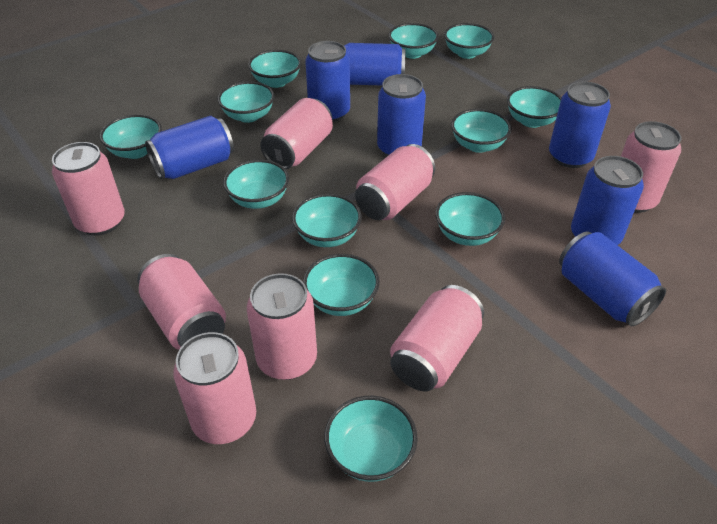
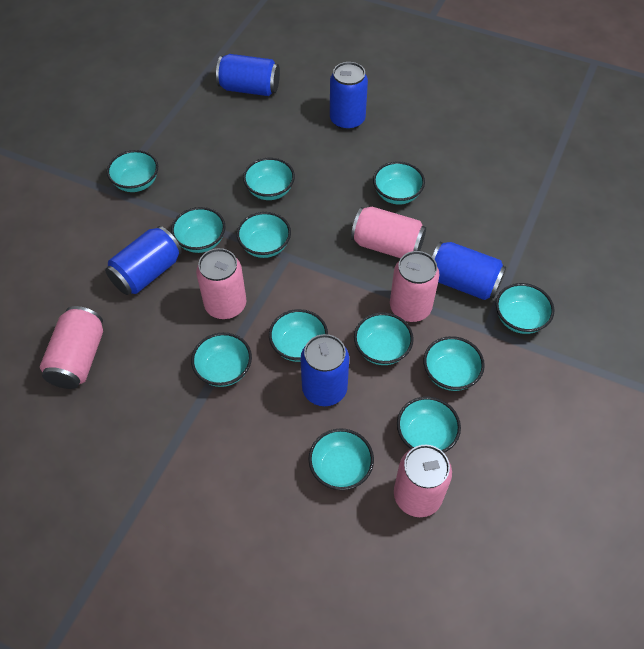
blue can: [145,116,234,179] [305,41,350,122] [344,43,406,86] [377,74,426,156] [549,81,611,168] [559,232,666,326] [571,156,644,245] = 7 -> [105,226,182,295] [216,54,280,96] [300,334,349,406] [330,62,368,130] [432,242,506,300] = 5
pink can: [52,142,125,236] [137,254,226,350] [173,332,256,444] [247,273,317,380] [260,98,333,169] [355,144,435,220] [390,285,484,391] [621,121,681,213] = 8 -> [40,306,103,389] [196,248,246,319] [351,207,426,258] [390,251,439,322] [394,445,452,517] = 5

